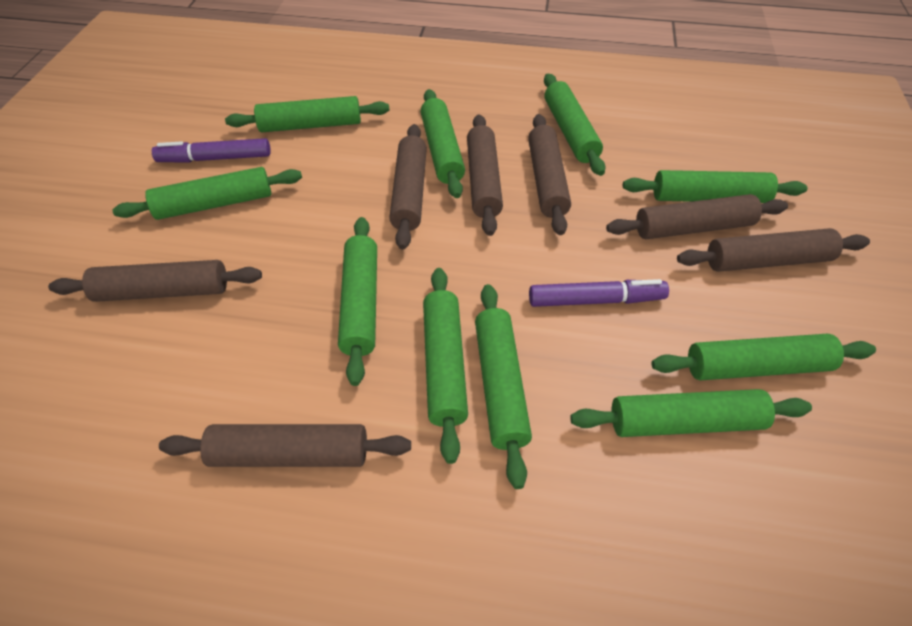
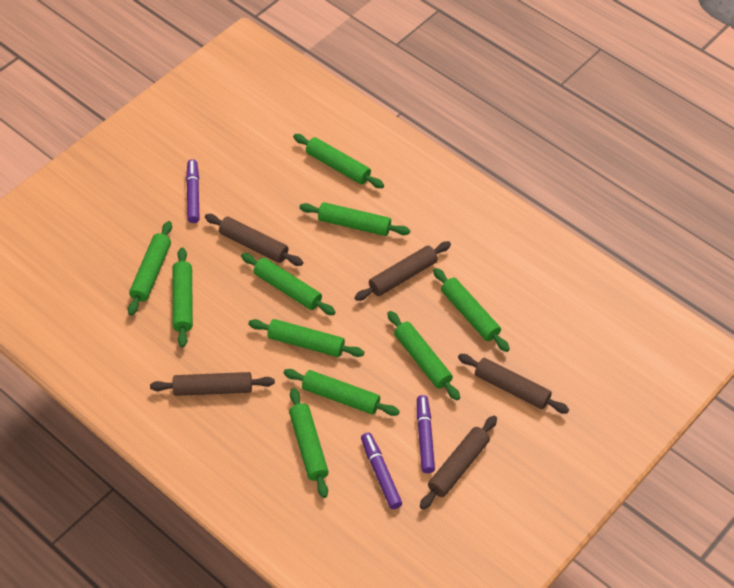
brown rolling pin: [48,260,262,302] [159,424,411,467] [389,124,427,250] [467,115,503,236] [528,114,571,235] [606,194,788,239] [677,228,870,272] = 7 -> [150,372,275,396] [205,214,303,266] [355,241,451,301] [420,416,497,509] [458,354,569,414] = 5
purple marker: [152,138,271,163] [529,279,669,307] = 2 -> [186,159,200,223] [361,432,402,509] [417,395,435,473] = 3

